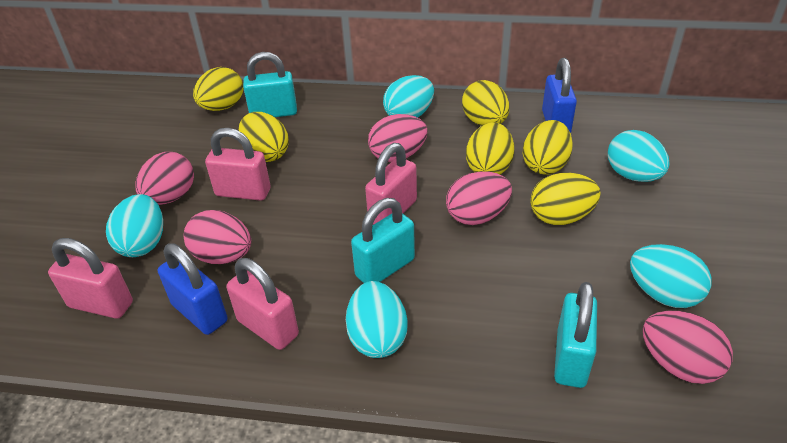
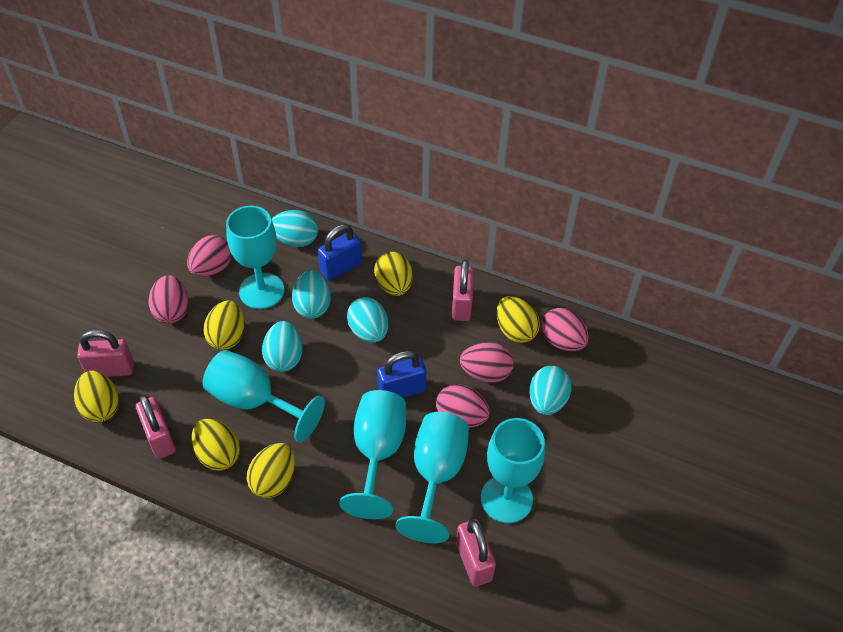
turquoise goblet: none = 0 -> [203,350,325,443] [226,206,284,309] [339,390,406,519] [395,412,469,543] [481,418,545,523] = 5
turquoise padlock: [243,52,297,117] [351,198,415,283] [554,282,597,388] = 3 -> none = 0

